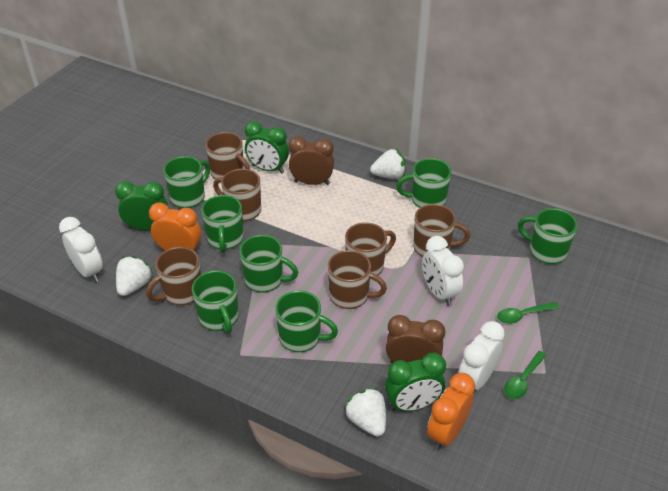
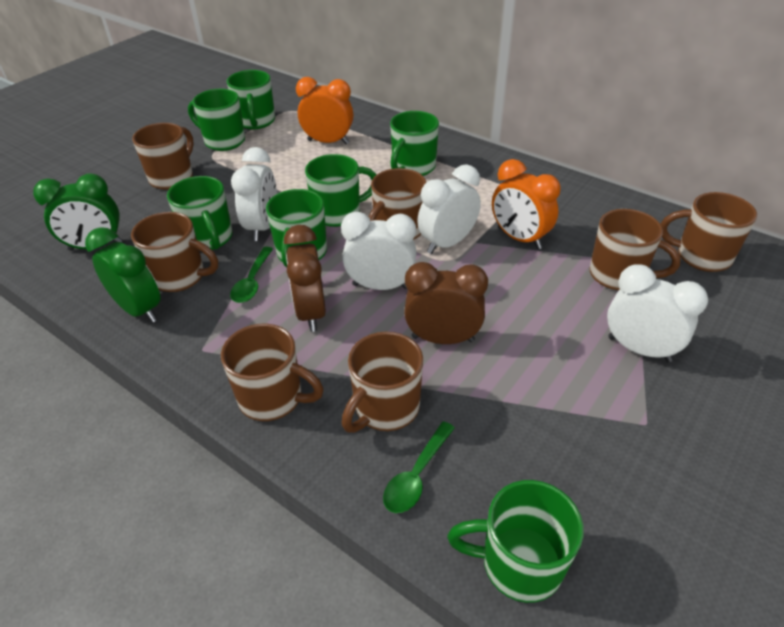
brown mug: [146,247,201,305] [206,132,250,180] [213,169,261,221] [328,250,387,309] [345,222,396,276] [413,204,470,257] = 6 -> [131,212,218,292] [132,123,194,190] [221,324,324,421] [342,332,423,433] [369,168,426,240] [589,209,681,290] [660,192,757,272] = 7
green clock: [115,181,168,230] [245,121,289,174] [385,353,446,411] = 3 -> [33,174,123,251] [85,227,161,323] = 2
white clock: [59,217,103,282] [422,236,464,306] [459,321,505,390] = 3 -> [231,147,277,241] [341,212,417,290] [417,164,481,254] [607,264,708,362] = 4
white strawberry: [116,256,153,296] [344,388,386,437] [370,149,406,179] = 3 -> none = 0

